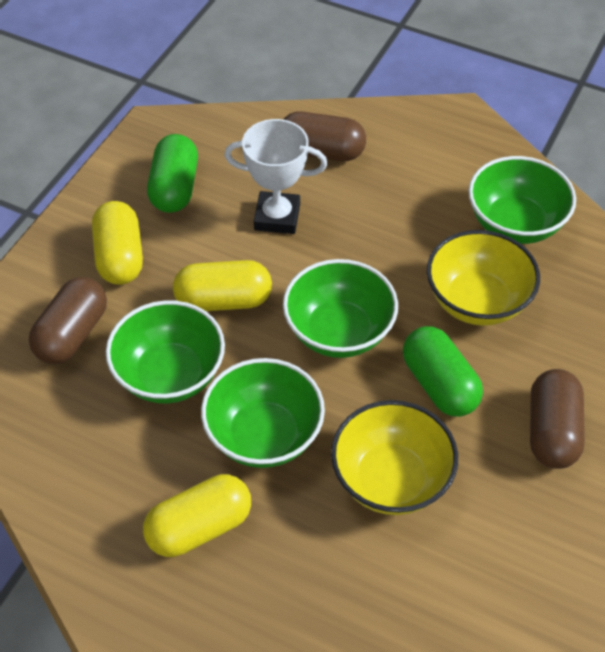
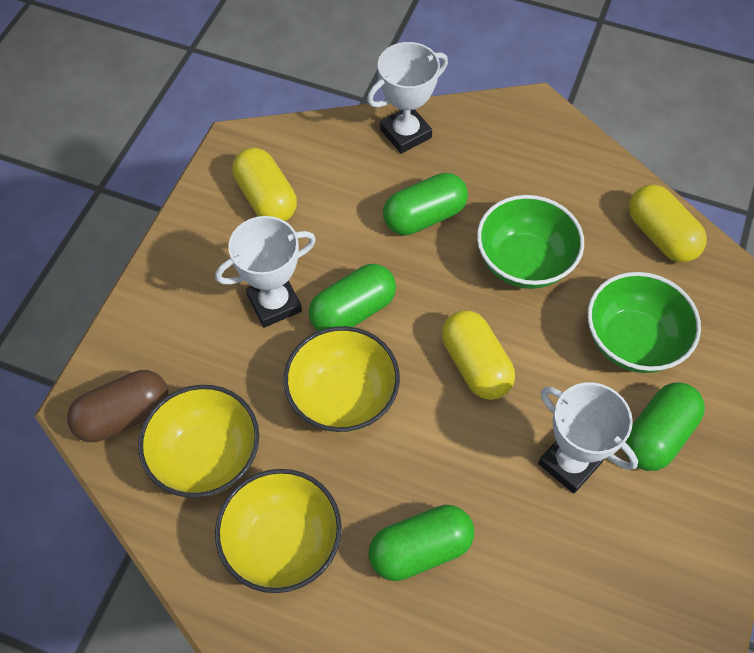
brown capsule: [29,277,107,364] [283,111,366,161] [530,369,585,469] = 3 -> [67,370,169,442] = 1
green bowl: [106,300,225,403] [201,358,325,468] [283,259,398,358] [469,156,576,244] = 4 -> [477,195,584,289] [587,272,701,373] = 2
green capsule: [147,134,198,213] [403,326,483,417] = 2 -> [309,264,396,331] [369,505,474,581] [383,173,468,235] [625,382,705,471] = 4
white trophy: [225,119,327,234] = 1 -> [215,216,316,328] [367,42,448,154] [538,382,638,494] = 3
yellow bowl: [331,400,458,515] [427,230,540,326] = 2 -> [138,385,259,498] [215,469,342,593] [283,326,400,433] = 3

